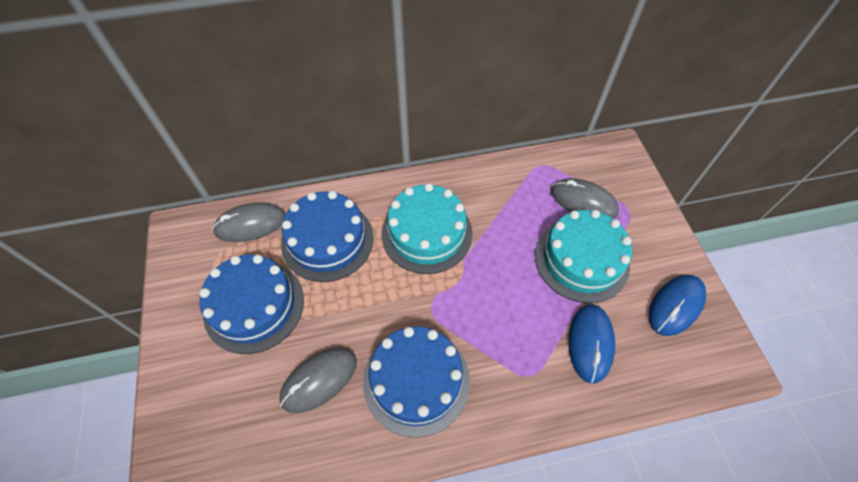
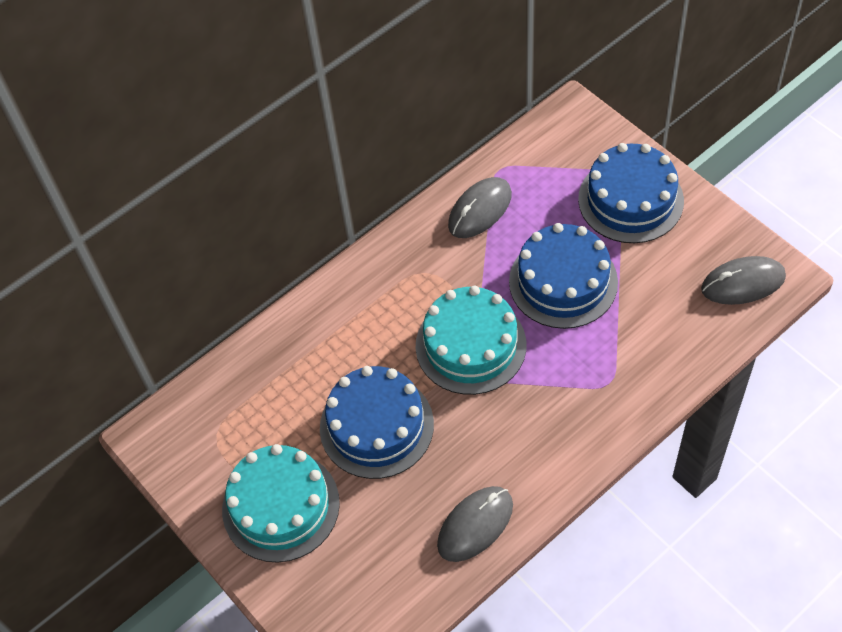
blue mouse: [568,304,615,384] [649,275,706,336] = 2 -> none = 0

